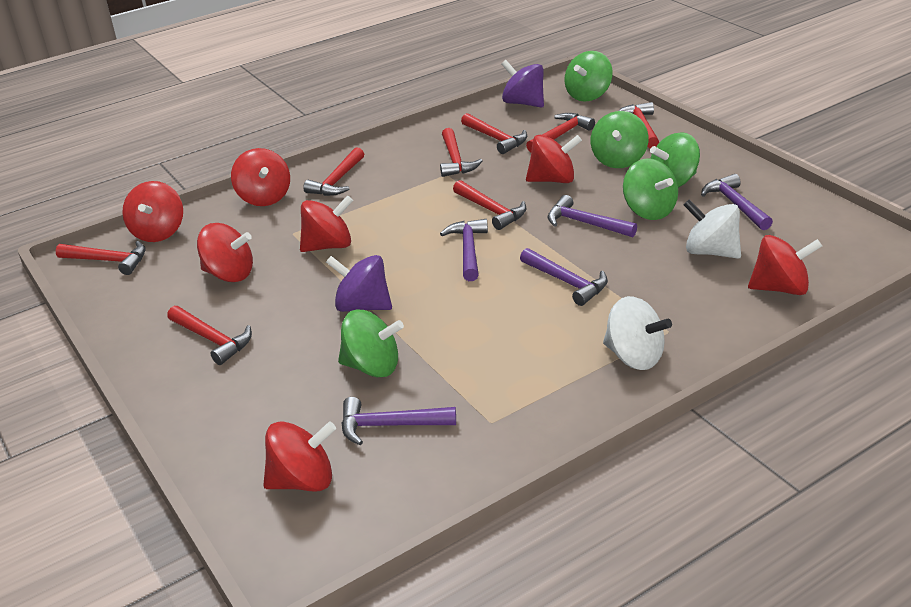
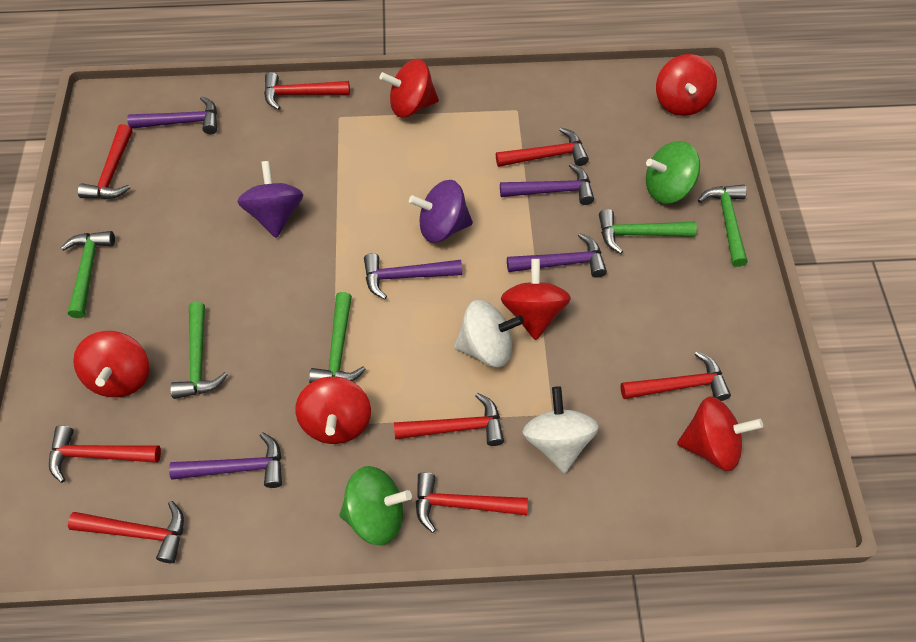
green hammer: none = 0 -> [60,231,115,318] [170,302,228,399] [309,292,366,383] [599,209,697,254] [698,185,748,267] = 5
green spinning top: [338,310,404,377] [565,51,613,102] [591,111,649,168] [623,158,678,220] [650,132,700,188] = 5 -> [339,466,412,546] [646,141,700,204] = 2
red spinning top: [122,181,183,242] [197,223,253,282] [231,148,290,206] [263,421,336,492] [300,195,353,252] [526,135,582,183] [748,235,822,295] = 7 -> [73,331,149,397] [295,376,371,444] [379,59,439,117] [501,259,571,340] [656,54,717,116] [677,396,763,471] = 6

